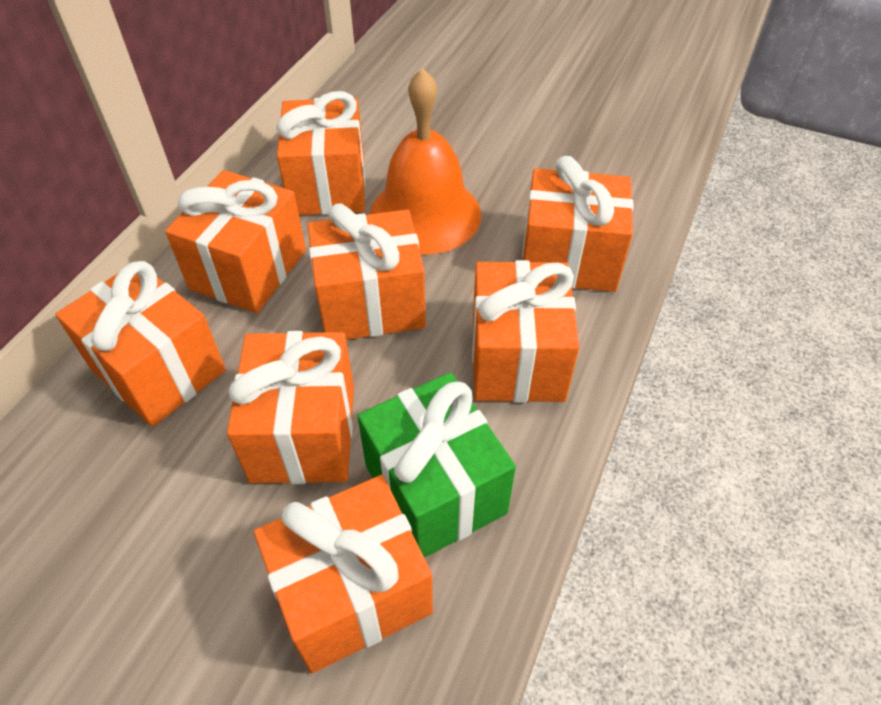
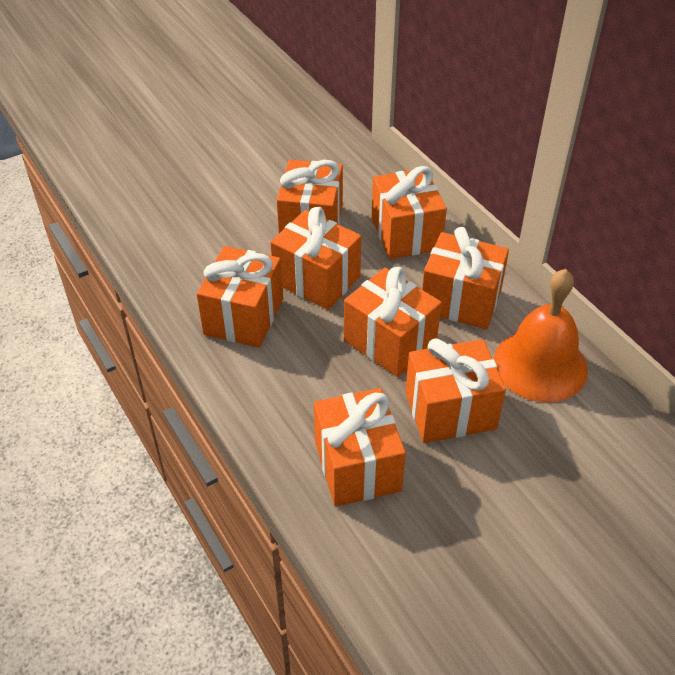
green gift: [357,372,516,558] = 1 -> none = 0

